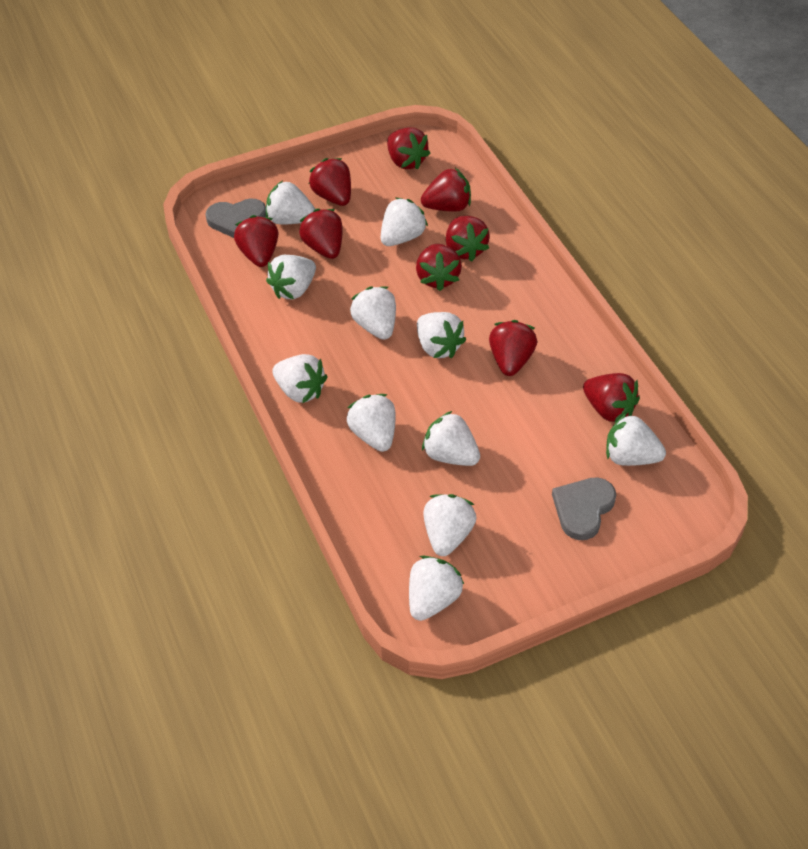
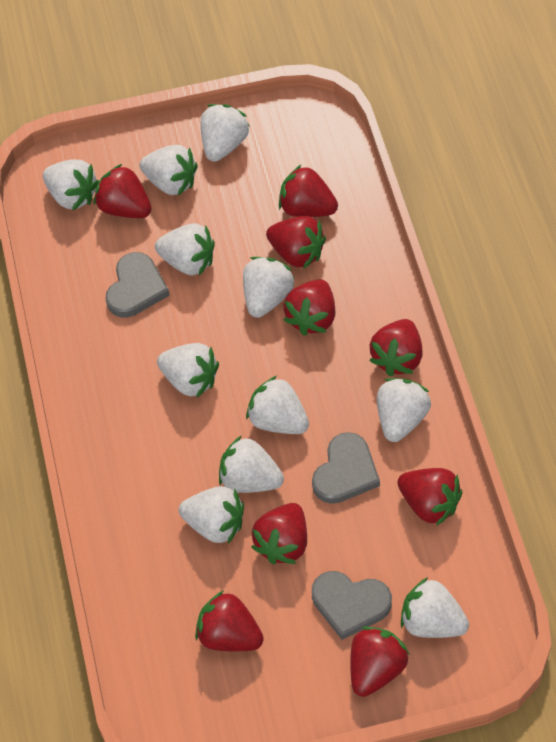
grey heart: [206,199,266,238] [552,477,616,540] = 2 -> [105,252,170,318] [312,432,380,504] [312,571,392,640] = 3

